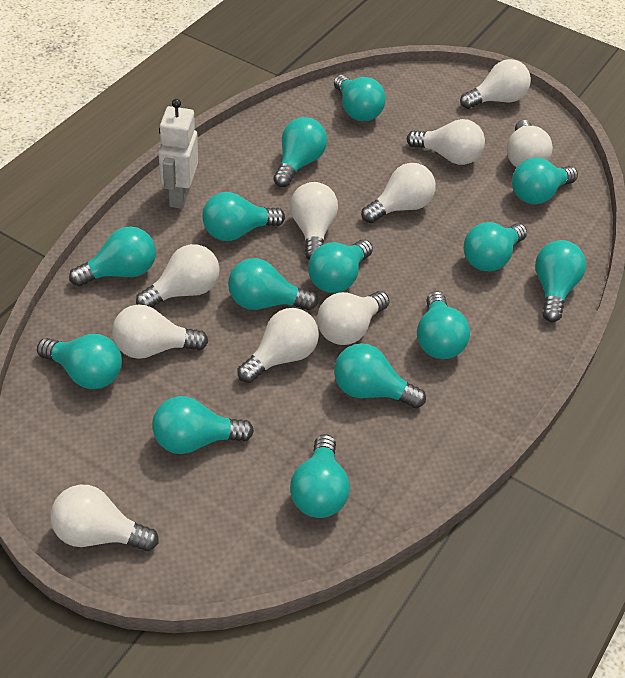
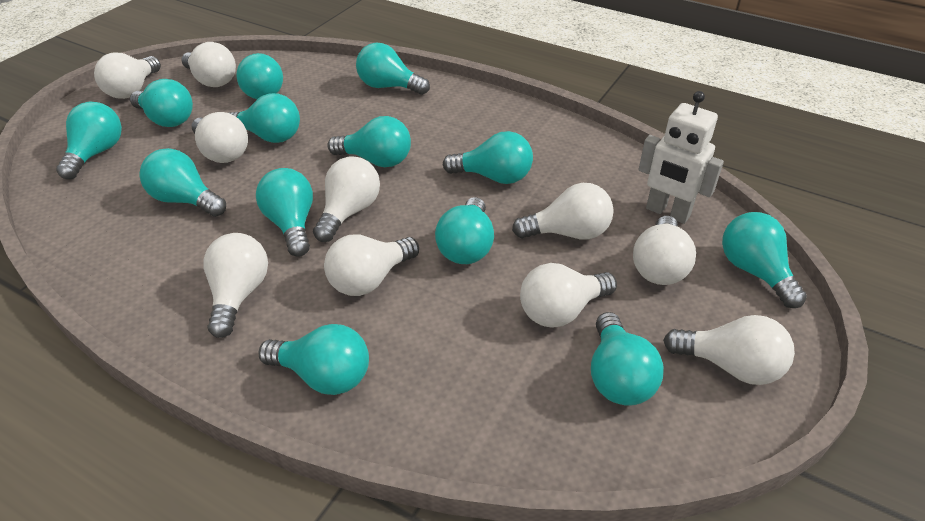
turquoise light bulb: [37,334,122,389] [69,226,156,287] [152,396,254,454] [202,192,285,241] [228,258,318,310] [273,117,327,187] [290,434,350,518] [308,239,373,293] [334,75,386,121] [334,343,426,408] [417,291,470,359] [464,222,527,271] [512,158,578,204] [535,240,586,322] = 14 -> [56,102,122,179] [130,79,193,127] [139,148,226,217] [229,93,300,143] [236,53,283,99] [256,168,313,257] [259,324,369,395] [327,116,411,167] [356,43,430,95] [435,197,494,264] [443,131,533,184] [591,312,663,406] [722,212,807,308] = 13

